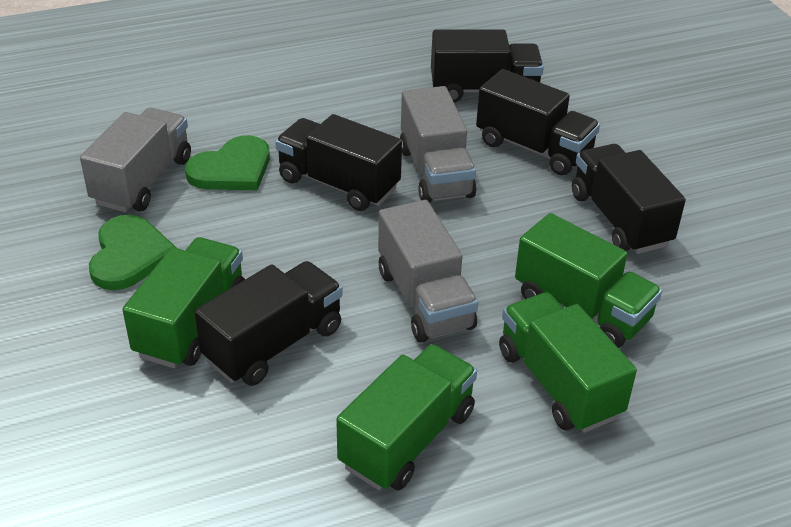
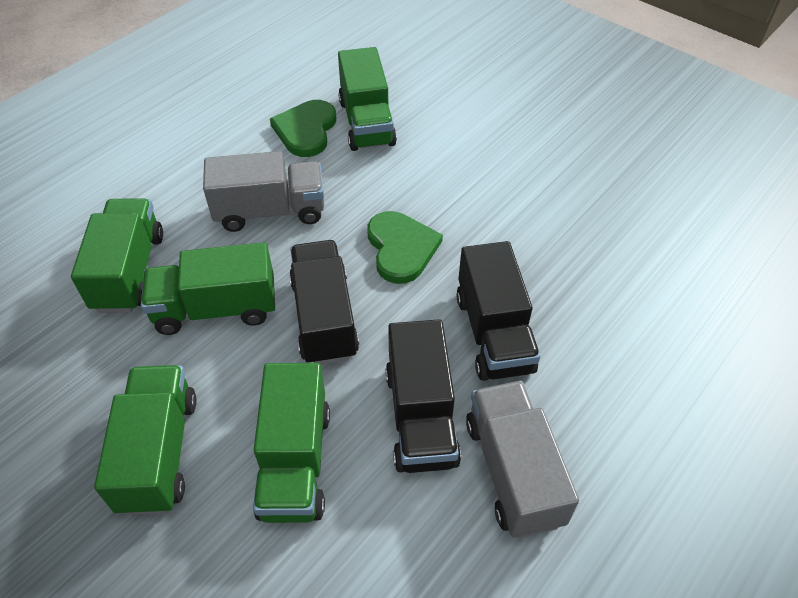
black truck: [194,261,343,386] [275,114,402,211] [431,29,544,102] [476,69,600,175] [572,144,686,254] = 5 -> [289,240,359,365] [385,319,461,473] [456,241,540,381] = 3
green truck: [122,237,245,368] [336,344,477,490] [499,292,637,433] [515,213,662,348] = 4 -> [71,198,163,313] [94,365,197,515] [141,242,275,335] [253,363,330,523] [338,47,397,151] = 5
grey truck: [80,108,191,212] [378,200,478,343] [400,86,476,203] = 3 -> [203,151,324,232] [466,381,579,538] = 2

